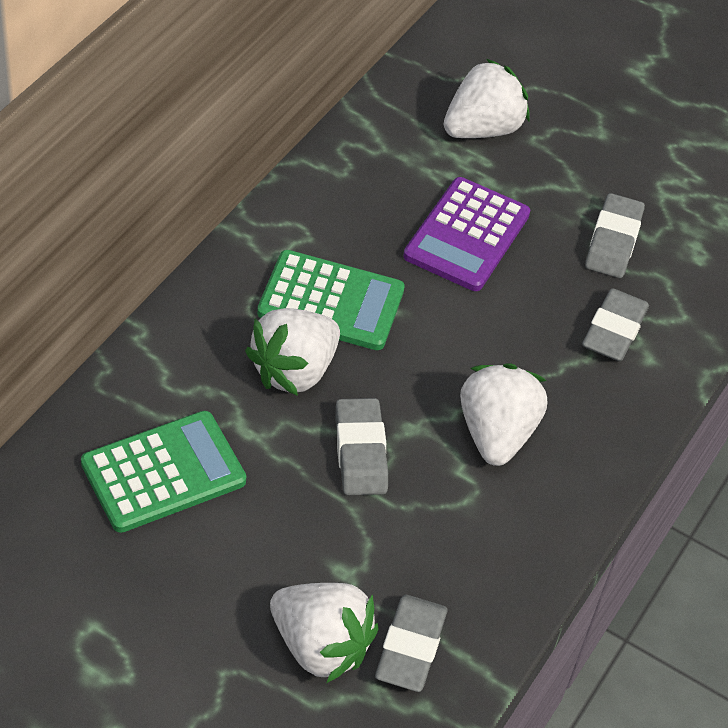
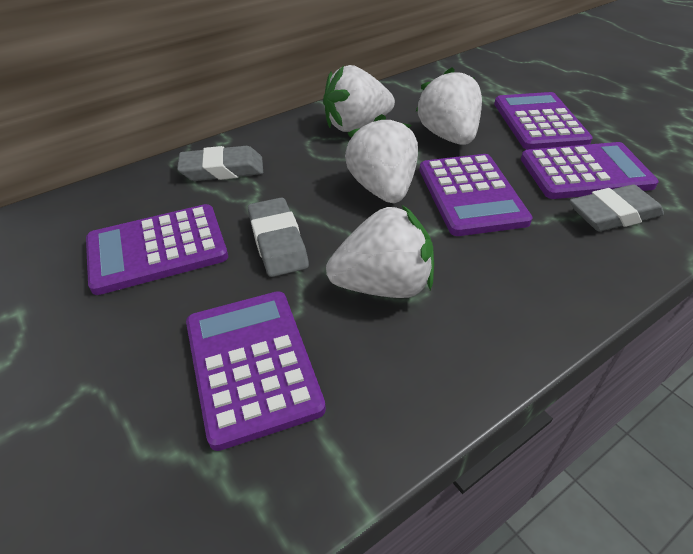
green calculator: [81,411,246,533] [257,250,405,350] = 2 -> none = 0
grey eraser: [336,398,388,495] [375,595,448,692] [582,288,649,361] [585,193,645,278] = 4 -> [177,146,263,181] [248,198,309,277] [569,185,664,231] = 3
purple calculator: [403,177,530,291] = 1 -> [86,204,228,295] [186,291,326,451] [419,154,533,236] [494,92,593,150] [521,142,658,199] = 5

